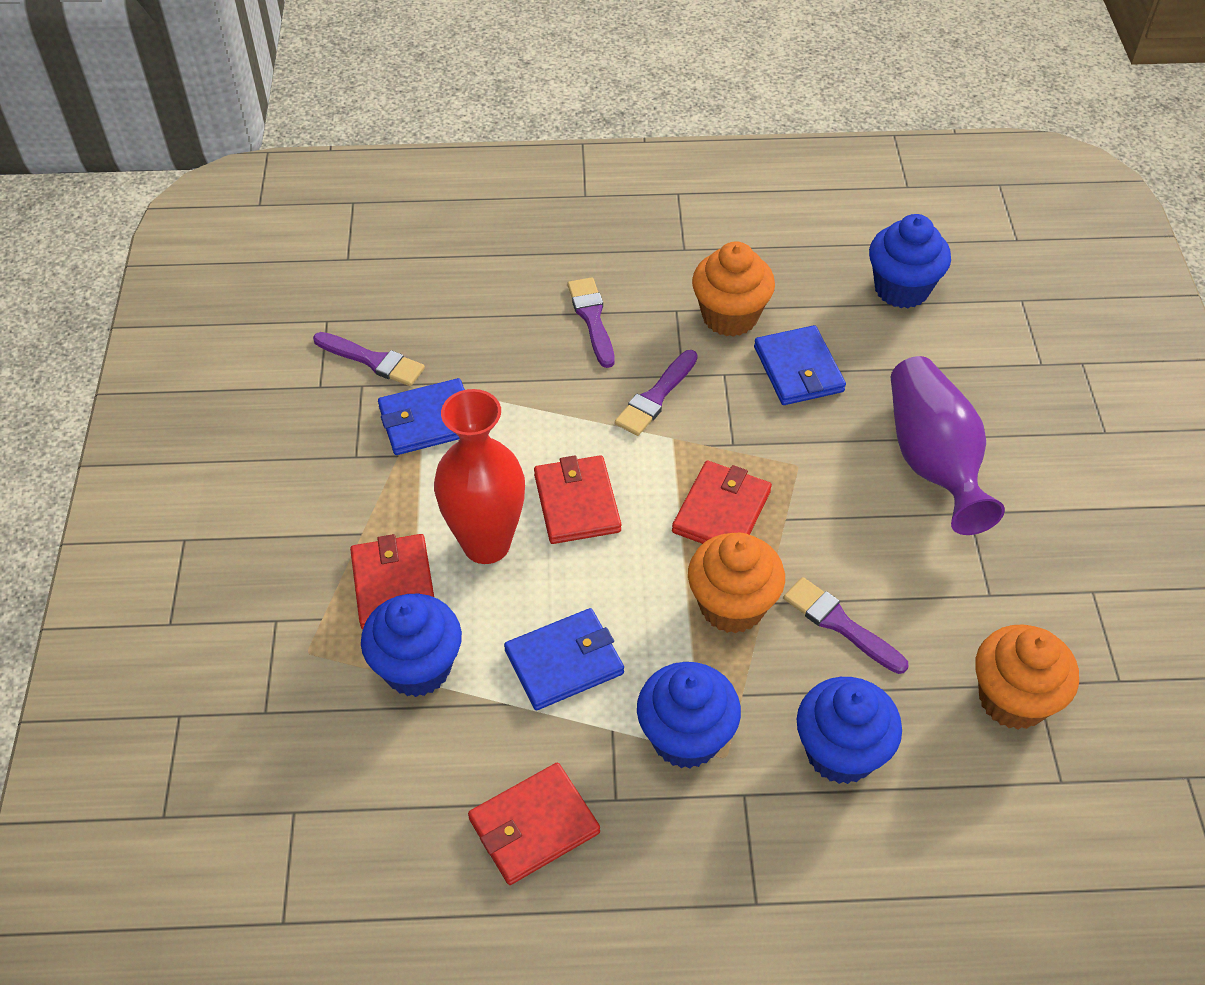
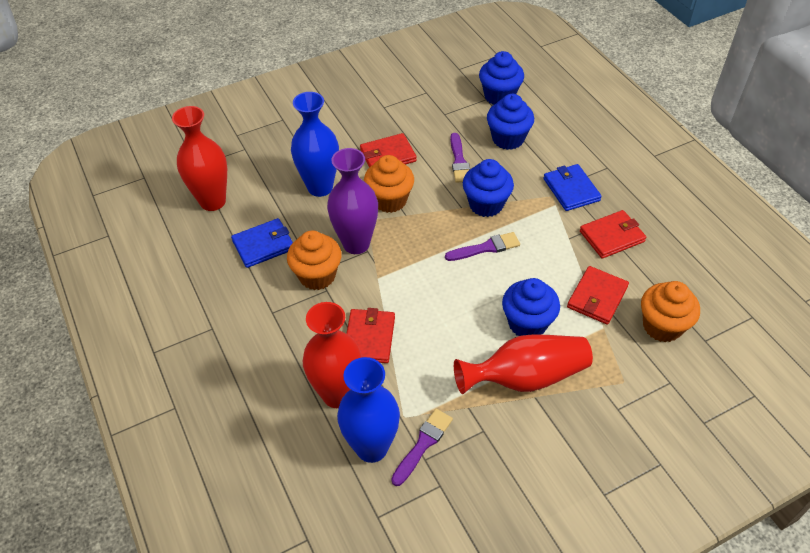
blue vase: none = 0 -> [291,92,339,197] [337,357,400,463] = 2
blue wallet: [378,378,465,455] [504,608,624,710] [754,325,846,405] = 3 -> [231,218,293,268] [543,164,602,211] = 2
purple brush: [313,332,425,386] [567,277,614,368] [615,350,698,436] [783,577,909,674] = 4 -> [391,409,453,486] [445,232,520,261] [450,133,470,183] = 3
red vase: [434,389,525,564] = 1 -> [172,106,227,211] [303,302,362,408] [454,334,593,394] = 3

